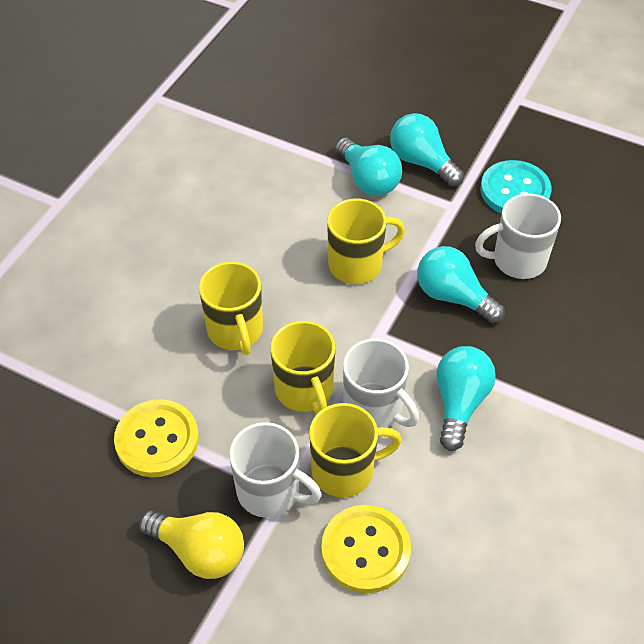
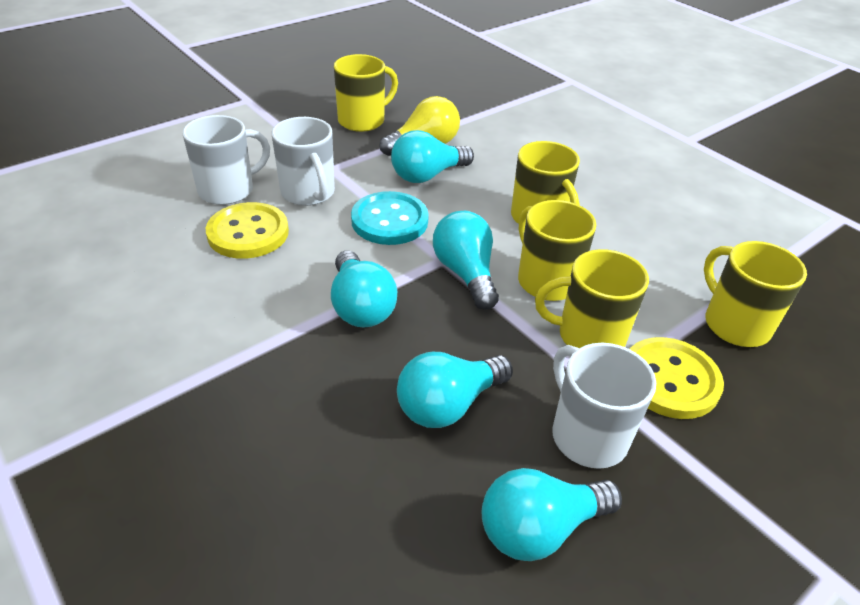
turquoise light bulb: [335,138,402,196] [390,113,464,187] [417,246,505,323] [436,346,496,451] = 4 -> [331,251,397,328] [391,130,474,183] [397,352,513,428] [433,211,499,310] [482,468,622,561] = 5
yellow mug: [199,262,263,355] [271,321,335,414] [309,403,402,497] [327,199,405,284] = 4 -> [334,54,398,132] [511,141,580,224] [518,200,596,301] [535,249,649,348] [704,241,807,347] = 5

